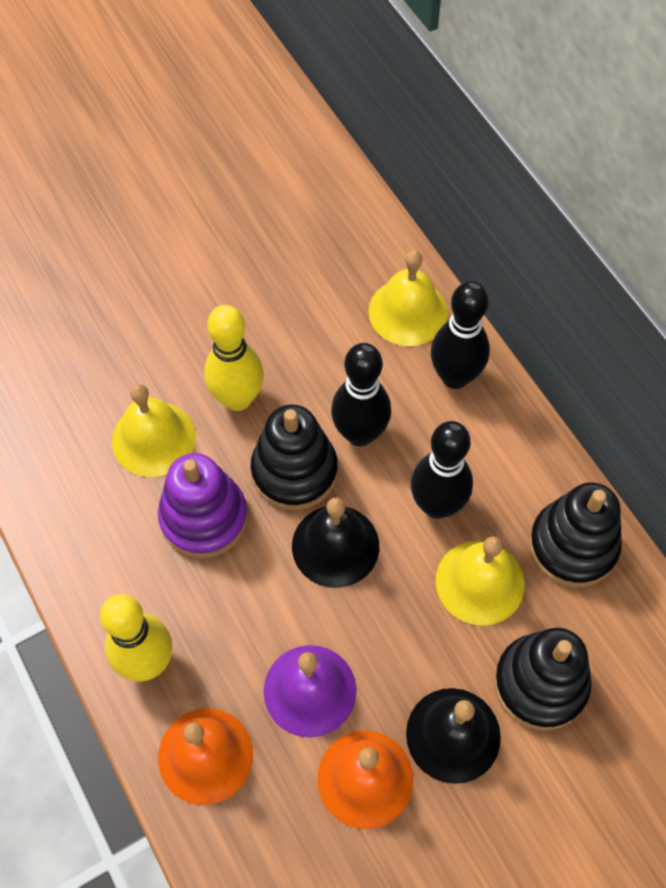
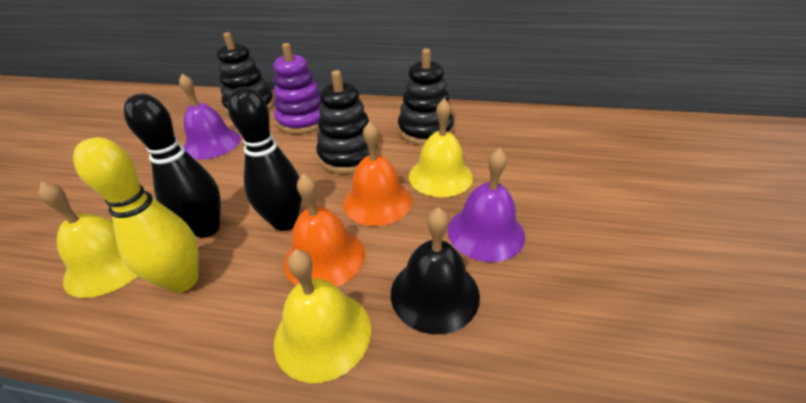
black bell: [292,498,379,588] [406,688,501,784] = 2 -> [391,207,480,335] = 1
black bowling pin: [331,343,391,446] [411,421,473,519] [431,281,490,389] = 3 -> [124,94,221,238] [228,87,302,231] = 2
purple bell: [264,645,356,738] = 1 -> [179,74,241,160] [447,148,525,262] = 2
yellow bowling pin: [100,594,172,682] [204,305,264,411] = 2 -> [73,137,199,293] = 1

